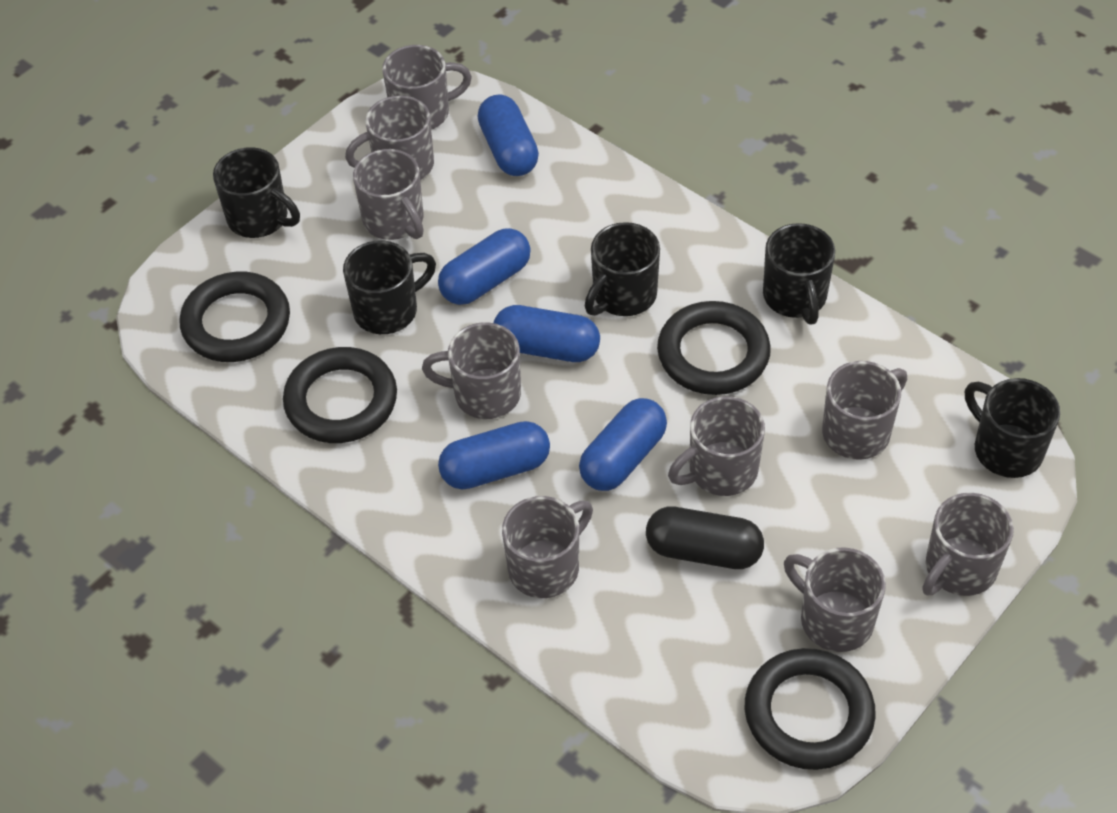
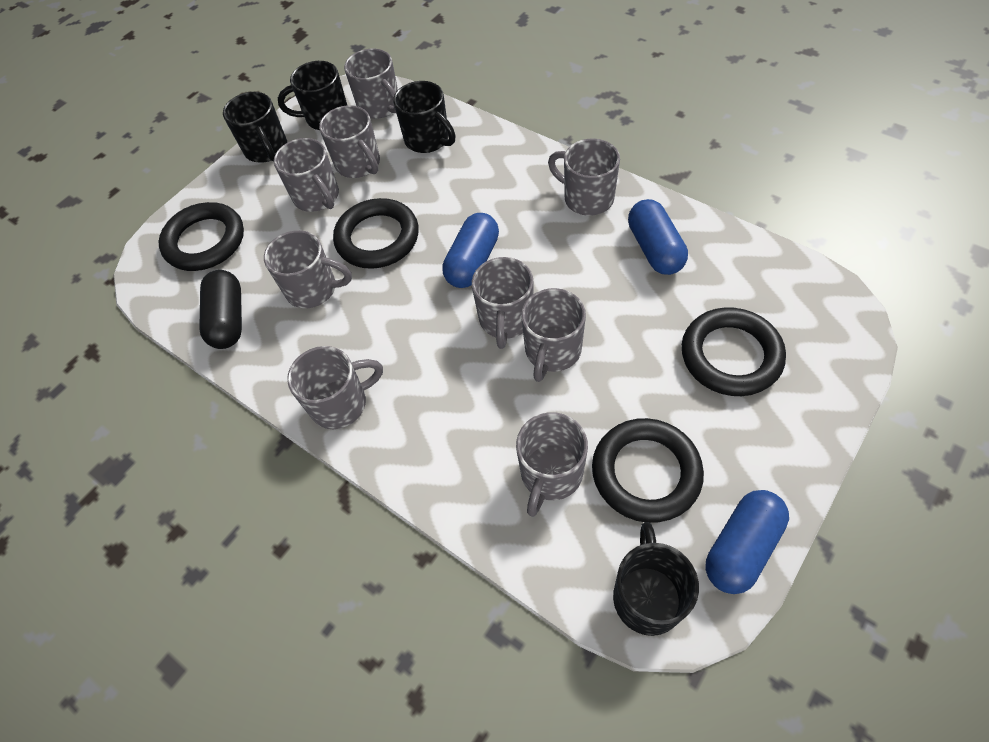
black mug: [213,147,300,238] [343,241,436,334] [585,222,660,316] [763,223,835,324] [965,378,1060,478] = 5 -> [223,92,287,163] [278,61,347,130] [393,81,456,153] [613,522,699,636] = 4
blue capsule: [438,228,531,305] [438,421,550,490] [478,94,539,176] [493,305,600,362] [579,398,667,491] = 5 -> [442,213,499,288] [628,199,688,275] [706,490,789,594] = 3

